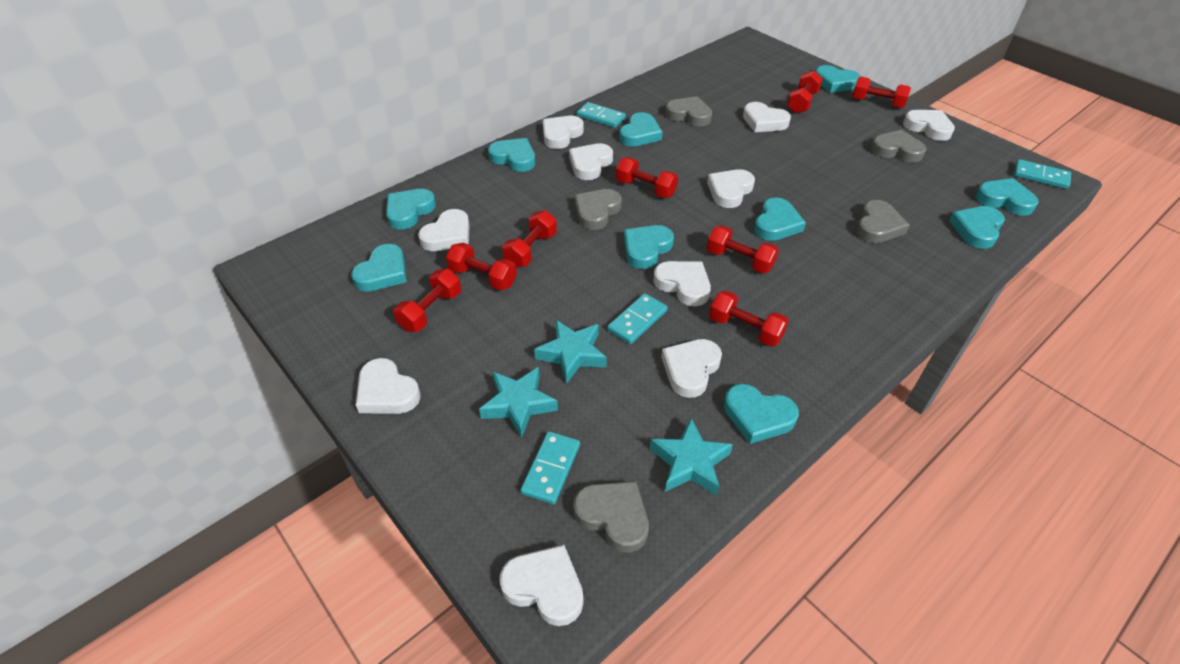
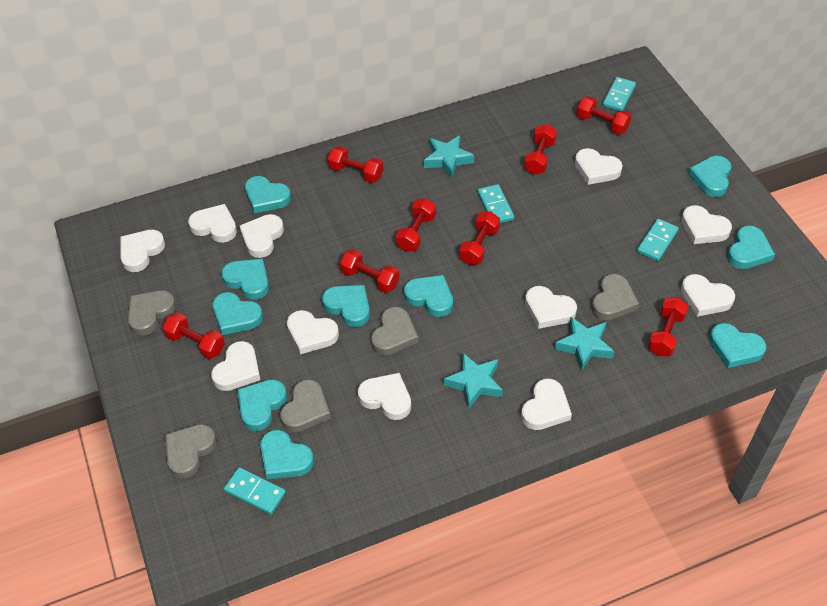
white heart: [356,358,421,414] [418,209,470,251] [500,545,584,626] [543,116,584,149] [569,143,613,180] [653,261,711,306] [661,339,722,398] [707,169,755,208] [743,102,791,132] [903,110,955,141] = 10 -> [120,230,165,272] [188,204,237,243] [211,341,261,391] [239,214,284,258] [287,310,339,354] [358,373,411,420] [521,378,572,430] [525,286,577,329] [575,148,623,185] [681,205,732,244] [681,274,735,317] = 11

